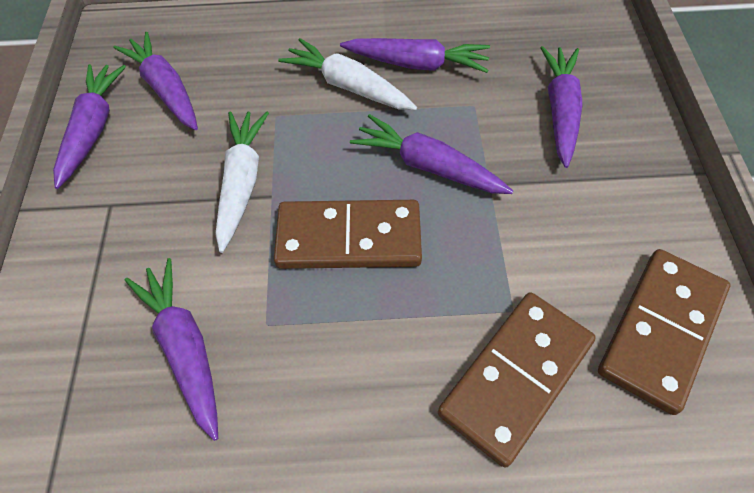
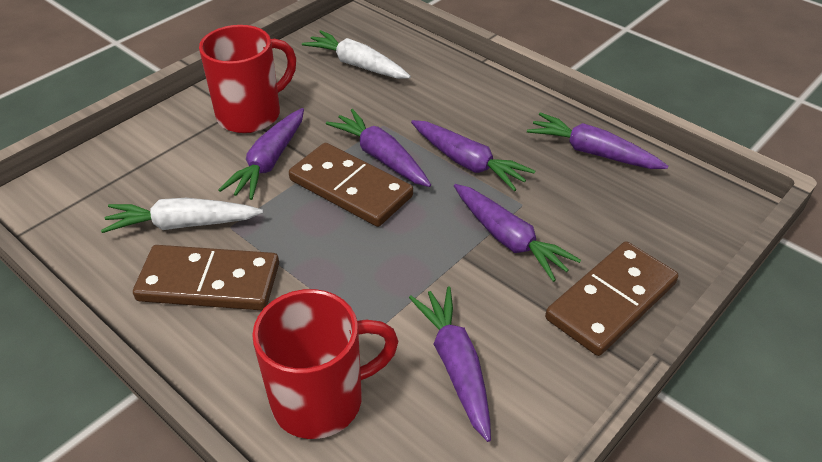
red mug: none = 0 -> [199,25,296,133] [252,289,399,439] = 2

